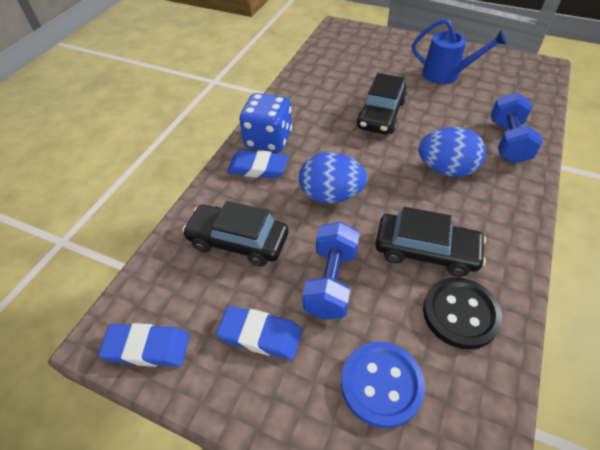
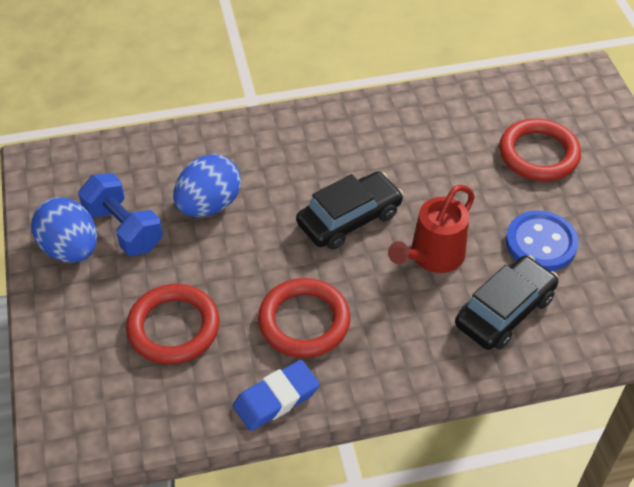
black button: [423,277,502,349] = 1 -> none = 0
black car: [182,201,288,266] [356,73,407,134] [375,207,486,277] = 3 -> [296,171,403,250] [455,255,558,350] = 2
blue dice: [240,93,292,152] = 1 -> none = 0
blue dumbbell: [302,222,360,320] [491,92,543,163] = 2 -> [78,173,163,256] = 1
blue eraser: [98,323,189,367] [216,306,302,360] [227,150,288,179] = 3 -> [233,360,320,431] = 1
blue watering can: [412,18,507,84] = 1 -> none = 0
red ring: none = 0 -> [126,284,220,364] [258,278,351,358] [499,118,581,181] = 3
red watering can: none = 0 -> [388,185,475,273] = 1

